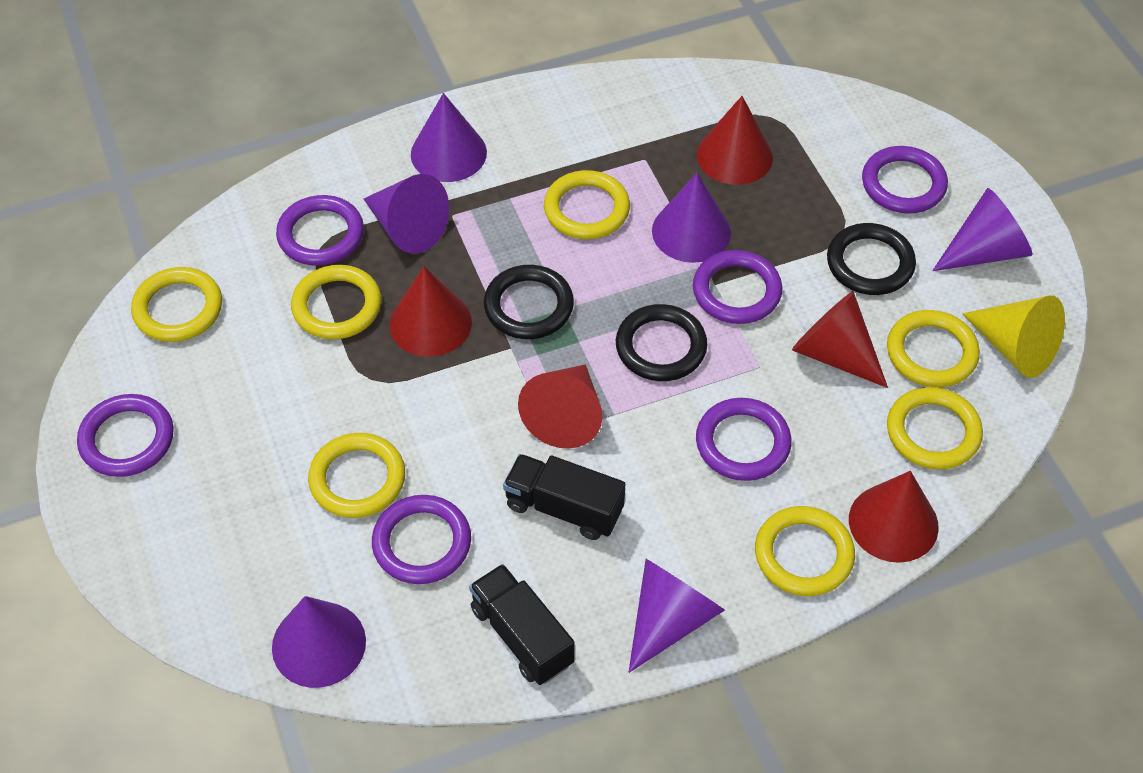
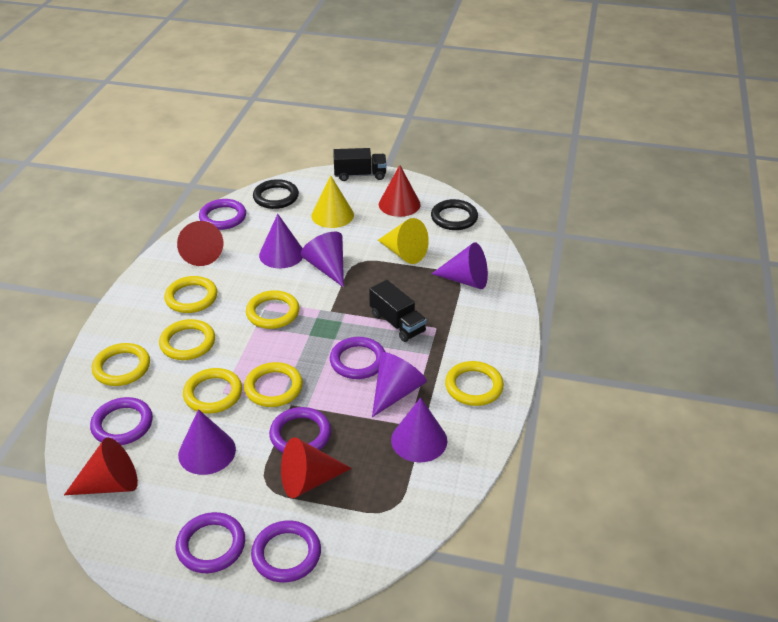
black ring: [484,265,574,339] [616,304,707,381] [827,223,916,295] = 3 -> [253,179,299,209] [431,199,478,230] = 2
red cone: [389,266,472,357] [518,364,603,449] [697,96,773,185] [792,291,888,388] [849,471,939,563] = 5 -> [64,437,138,495] [177,221,223,266] [281,437,352,498] [379,165,421,217] = 4
yellow cone: [962,296,1065,378] = 1 -> [311,175,354,228] [378,218,429,264] = 2

